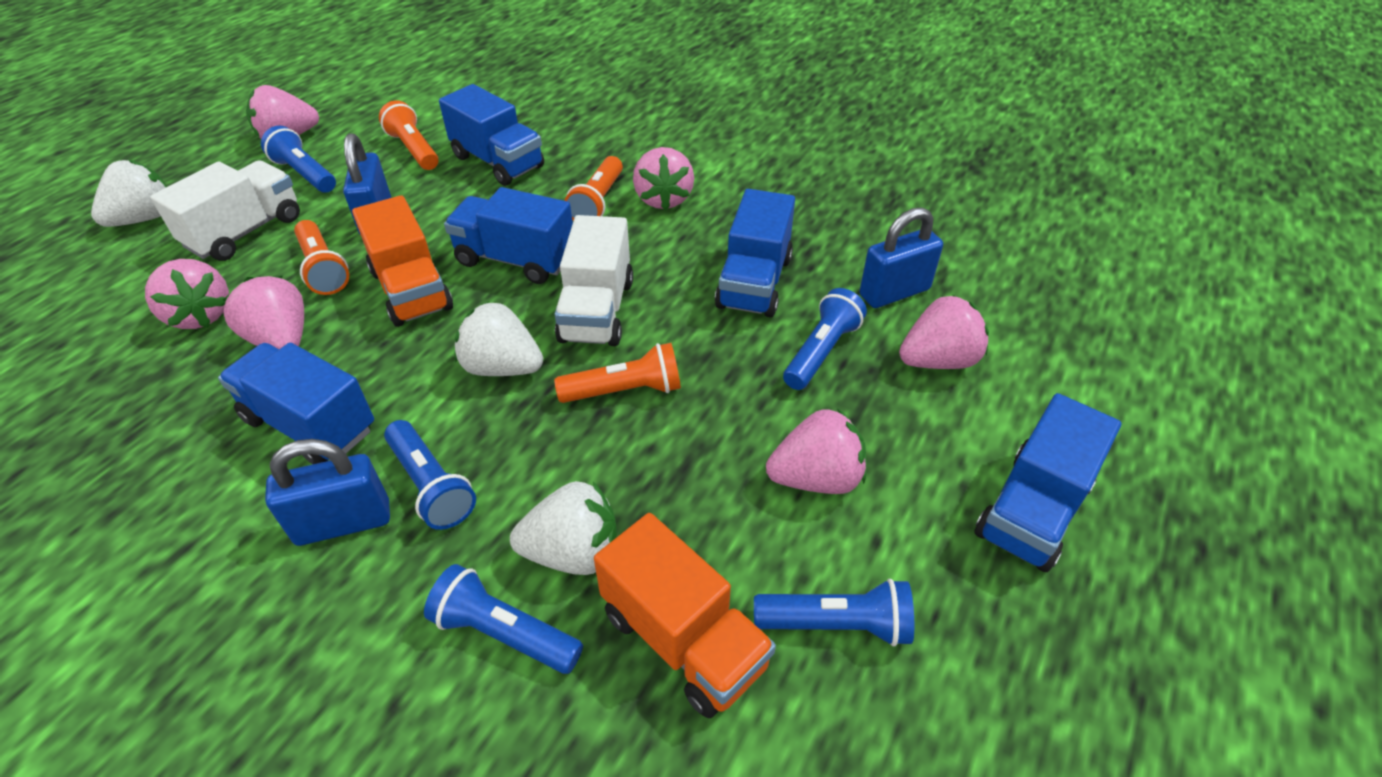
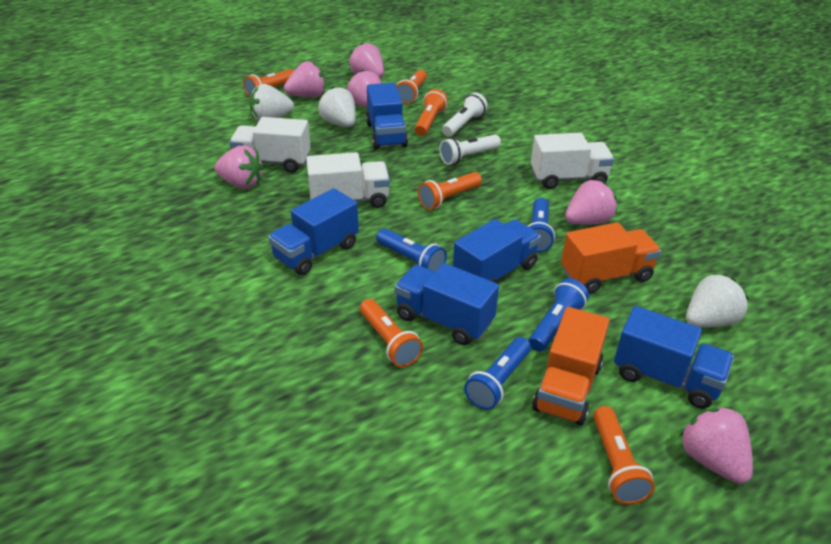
blue flashlight: [261,126,336,193] [384,420,476,530] [424,564,583,674] [754,579,914,647] [783,288,867,390] = 5 -> [376,228,447,271] [464,337,531,410] [528,198,555,252] [529,278,589,352] = 4
blue padlock: [265,439,390,546] [343,133,391,234] [859,207,943,308] = 3 -> none = 0
orange flashlight: [294,220,349,295] [379,100,439,170] [554,343,681,403] [564,156,623,221] = 4 -> [243,69,294,97] [360,299,423,367] [396,70,427,104] [415,89,448,136] [418,172,482,210] [593,406,655,504] = 6
white flashlight: none = 0 -> [439,135,501,165] [442,92,488,137] = 2
white truck: [150,160,300,261] [554,215,633,346] = 2 -> [230,117,311,173] [306,152,390,208] [531,133,614,189] = 3

